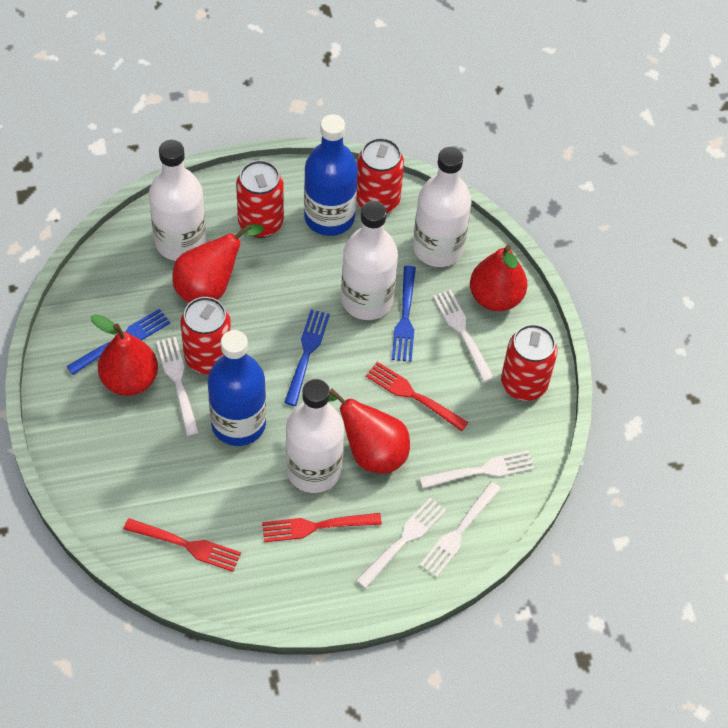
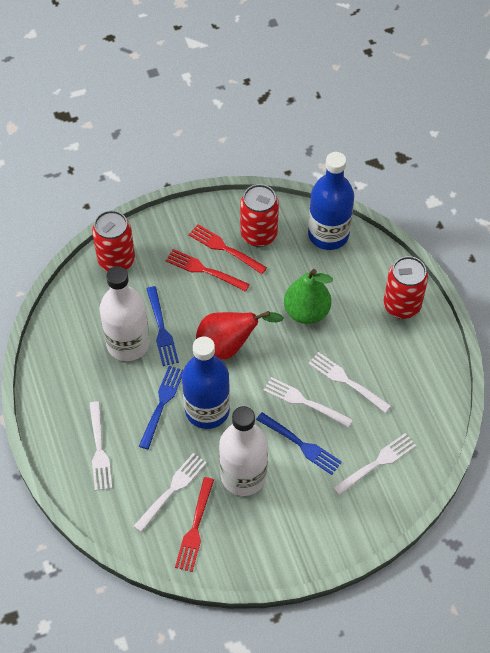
green pear: none = 0 -> [284,269,333,324] = 1
red can: [181,297,231,374] [236,160,284,238] [356,138,404,214] [501,324,558,401] = 4 -> [92,210,135,271] [240,184,279,247] [383,256,428,319] = 3
red pear: [91,314,158,396] [172,224,264,303] [329,389,410,474] [470,245,527,311] = 4 -> [196,311,284,360] = 1
white bottle: [149,140,206,261] [286,379,344,493] [341,201,398,320] [413,147,472,267] = 4 -> [100,266,150,361] [219,406,268,496] = 2

